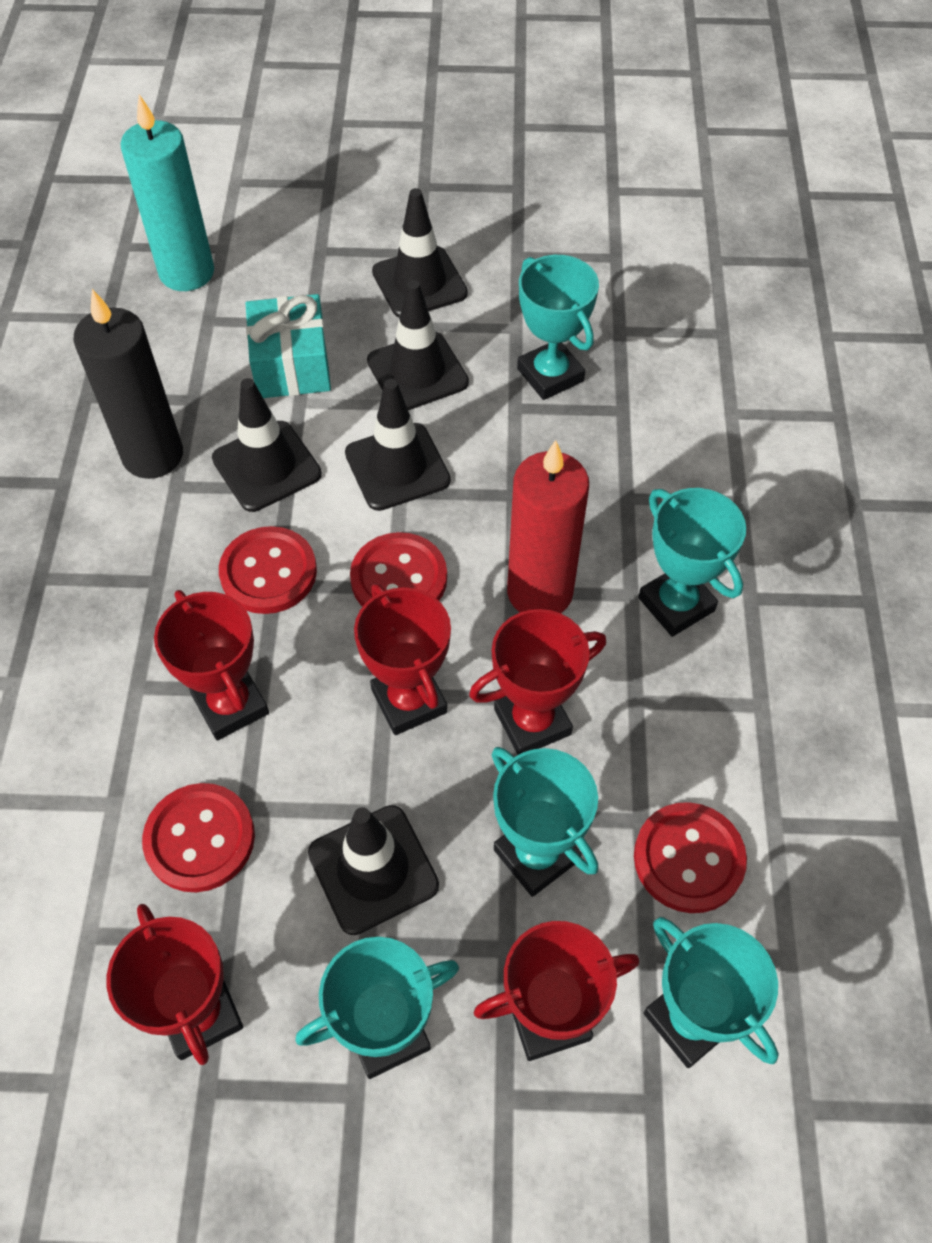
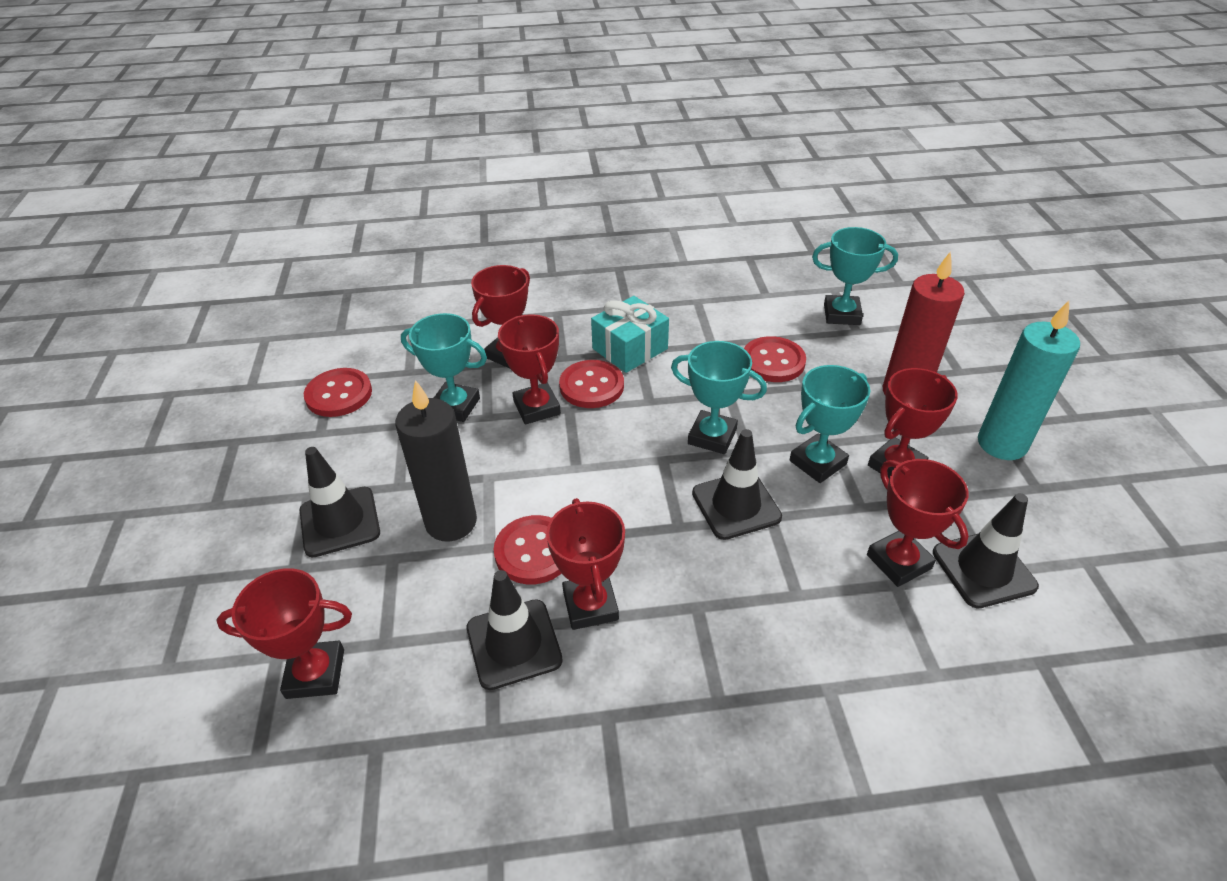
black traffic cone: [212,378,322,512] [308,805,439,935] [345,379,451,511] [367,280,469,410] [372,188,468,317] = 5 -> [300,447,380,558] [467,570,563,690] [692,429,782,540] [933,493,1039,608] = 4
red trophy: [107,904,243,1065] [154,590,269,740] [354,583,451,735] [469,609,606,755] [474,921,639,1061] = 5 -> [216,568,352,699] [471,265,530,368] [498,314,561,424] [546,498,625,630] [867,459,969,587] [868,368,958,479] = 6
turquoise trophy: [295,937,459,1079] [492,747,598,897] [517,255,599,400] [638,488,746,637] [644,917,779,1068] = 5 -> [401,313,487,422] [671,341,767,454] [790,365,870,483] [812,227,898,325] = 4

